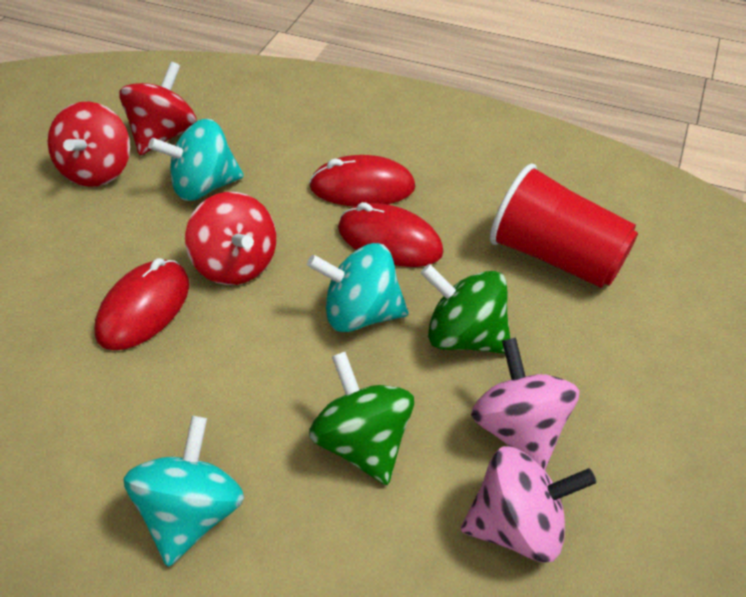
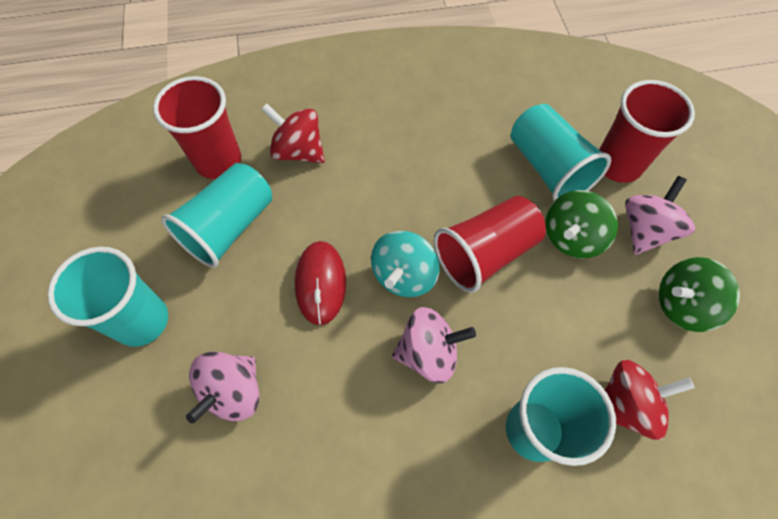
pink spinning top: [461,446,596,562] [471,338,580,470] = 2 -> [186,352,260,424] [392,307,476,383] [625,176,695,255] = 3
red cup: [490,163,638,288] = 1 -> [153,76,241,179] [434,196,546,293] [599,80,695,183] = 3
red mouse: [95,258,189,350] [309,155,415,207] [338,202,443,267] = 3 -> [295,241,346,325] = 1
red spinning top: [48,102,130,187] [119,62,197,155] [185,192,276,285] = 3 -> [261,103,325,163] [605,359,695,440] = 2
turquoise cup: none = 0 -> [47,247,168,347] [161,163,272,268] [506,367,616,466] [511,104,611,201] = 4
turquoise spinning top: [124,416,244,567] [148,119,244,201] [307,243,408,332] = 3 -> [371,231,439,297] = 1

